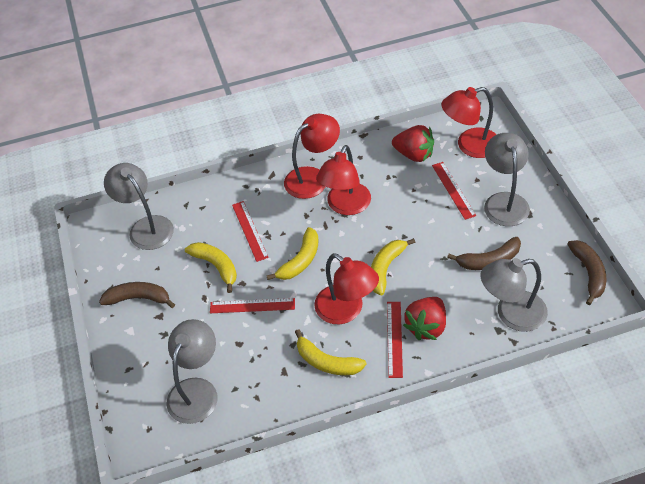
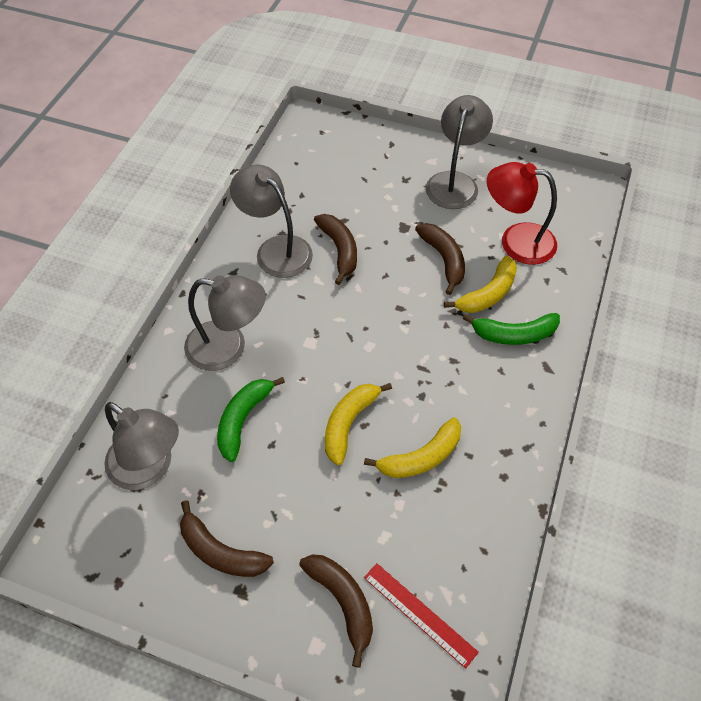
brown banana: [99,282,175,308] [447,237,521,270] [567,240,606,305] = 3 -> [180,500,274,577] [299,554,373,668] [314,214,357,285] [415,223,465,295] = 4
green banana: none = 0 -> [217,377,285,462] [462,313,560,345] = 2
red lamp: [284,114,340,199] [314,253,379,324] [316,145,371,215] [441,87,497,158] = 4 -> [487,162,557,265] = 1
red ruler: [210,298,295,313] [232,201,269,262] [387,302,403,378] [432,162,476,220] = 4 -> [364,563,479,669] = 1
red strawberry: [392,125,434,162] [403,297,446,340] = 2 -> none = 0
yellow banana: [185,242,237,293] [267,227,318,280] [295,329,366,375] [371,238,415,295] = 4 -> [325,383,392,465] [364,417,461,478] [444,256,517,313] = 3

